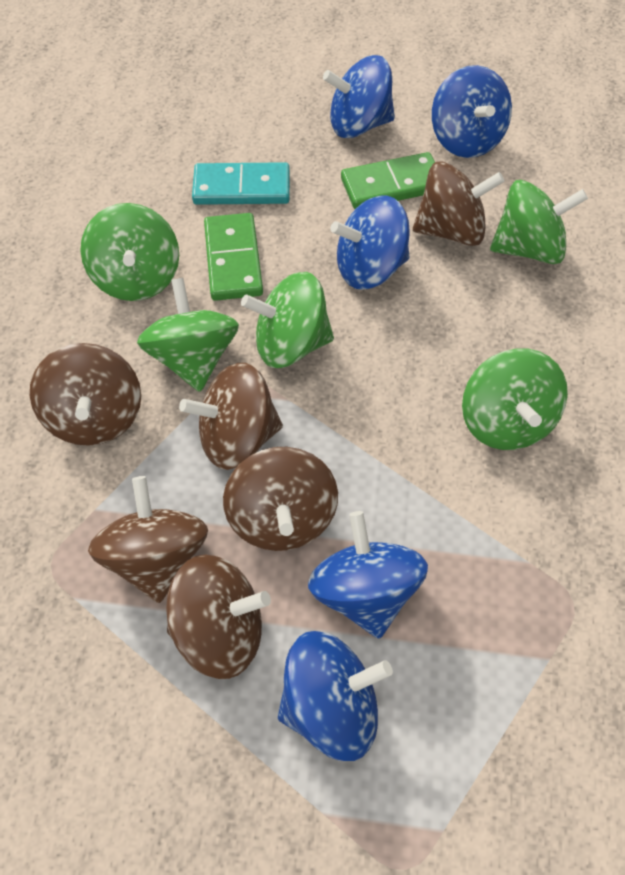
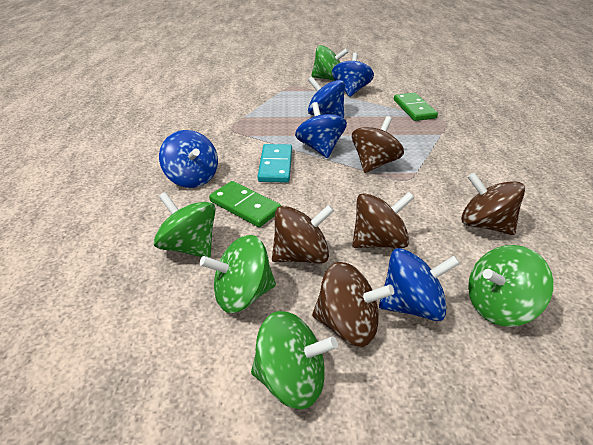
brown spinning top: [30,343,141,446] [88,476,208,603] [166,554,271,679] [179,362,283,470] [223,447,338,551] [413,161,505,246] = 6 -> [272,205,334,264] [312,262,394,347] [352,116,404,173] [352,192,415,248] [461,172,525,235] = 5

